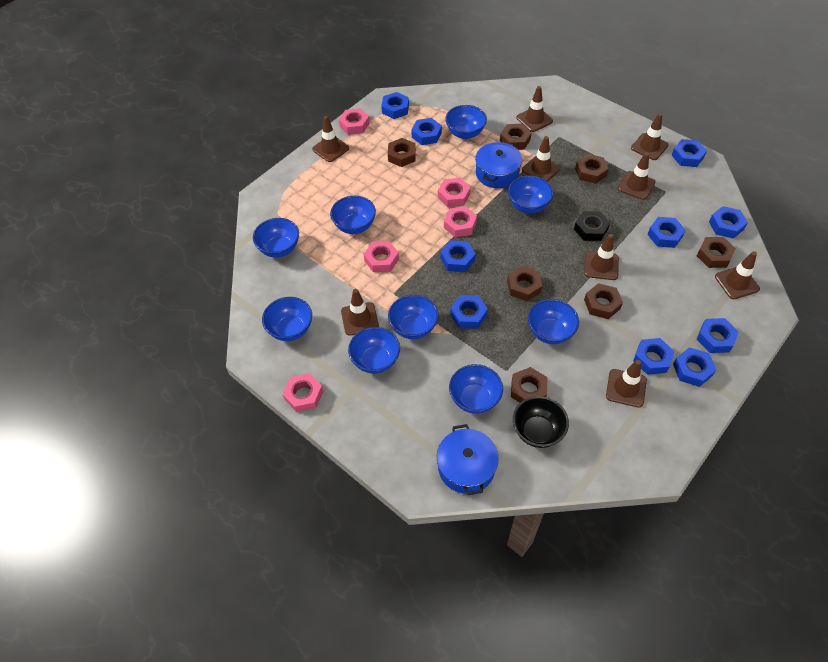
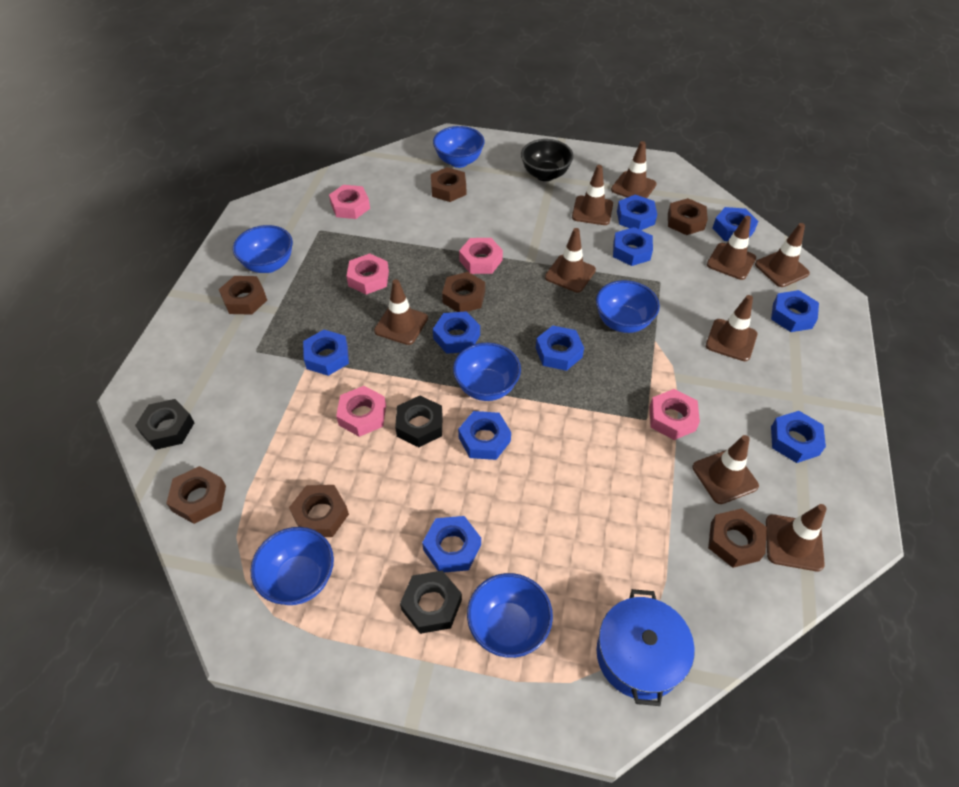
black nut: [574,211,610,241] = 1 -> [135,399,195,450] [395,396,443,447] [400,571,462,634] = 3
blue bowl: [253,218,299,258] [262,297,312,341] [330,196,376,234] [348,327,400,374] [388,295,439,339] [445,105,487,139] [449,364,503,414] [508,176,553,213] [528,299,579,344] = 9 -> [233,225,293,273] [251,527,334,605] [433,126,485,168] [453,342,521,401] [467,573,553,658] [596,280,660,333] = 6
blue pot: [437,424,499,495] [475,141,522,188] = 2 -> [596,589,694,706] = 1

